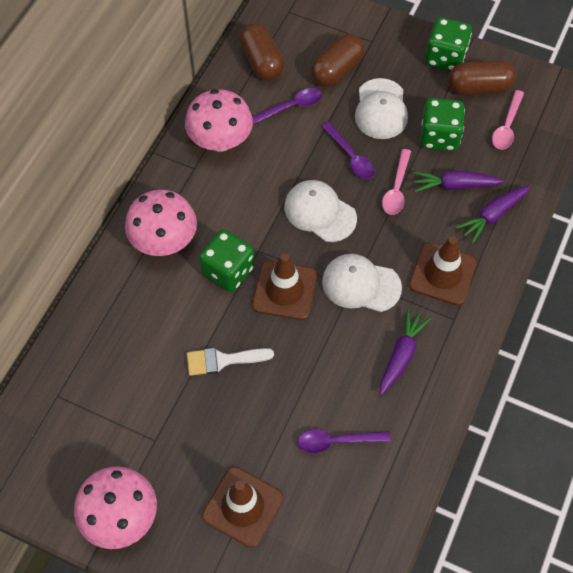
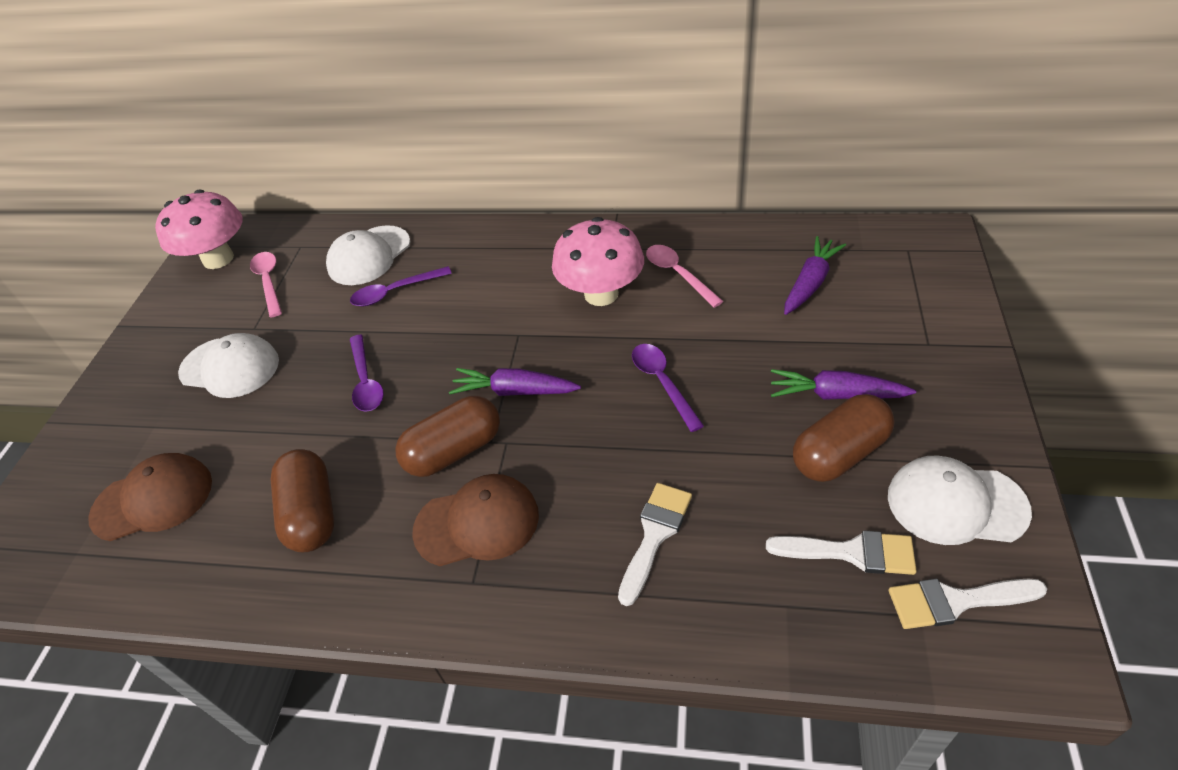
brown cap: none = 0 -> [88,453,212,541] [412,474,539,566] = 2
brown traffic cone: [202,467,283,548] [252,253,317,320] [409,236,477,305] = 3 -> none = 0
green dice: [199,229,255,292] [420,98,465,151] [425,17,472,71] = 3 -> none = 0
pink mushroom: [74,466,157,549] [125,190,197,256] [185,89,253,151] = 3 -> [155,189,243,269] [552,217,644,306] = 2
white brush: [187,348,274,376] = 1 -> [618,483,692,606] [766,531,917,575] [889,579,1047,629] = 3

